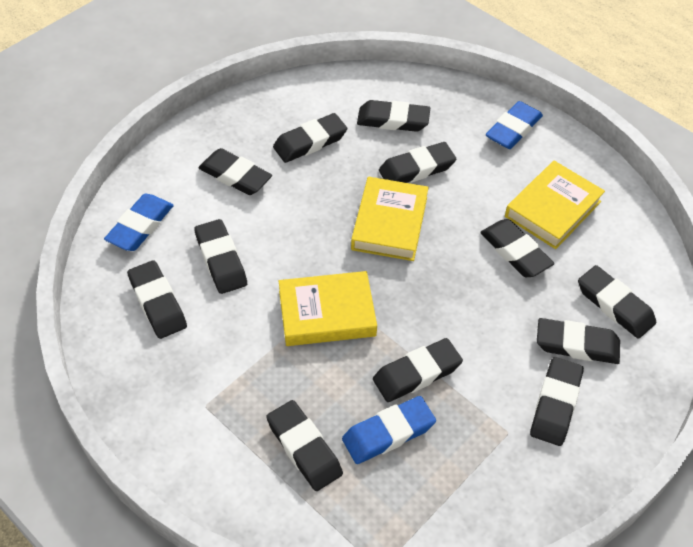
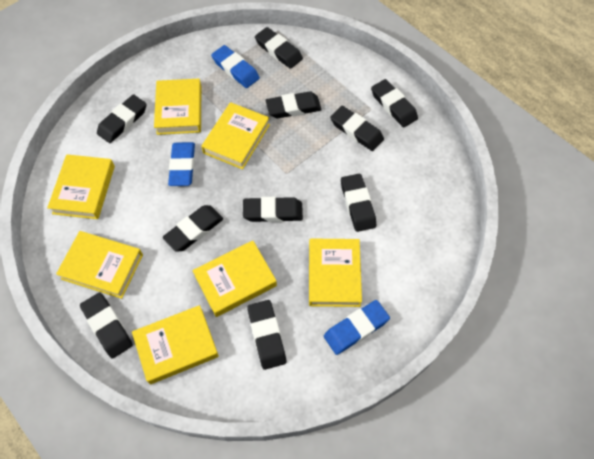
black eraser: [127,260,187,339] [194,219,247,294] [199,148,272,195] [266,400,343,491] [273,113,347,163] [357,100,430,132] [373,338,463,402] [379,142,456,183] [480,219,554,277] [530,357,584,446] [537,318,620,364] [578,265,656,339] = 12 -> [80,292,133,359] [97,94,147,143] [163,205,223,252] [243,197,303,222] [247,300,286,370] [255,27,303,69] [266,91,322,118] [330,106,384,151] [341,174,376,232] [371,79,418,127] = 10
yellow book: [279,271,377,346] [351,177,429,261] [505,161,605,249] = 3 -> [47,154,115,219] [56,231,143,299] [132,305,219,384] [154,79,201,135] [193,240,277,317] [201,102,270,169] [309,238,362,307] = 7

